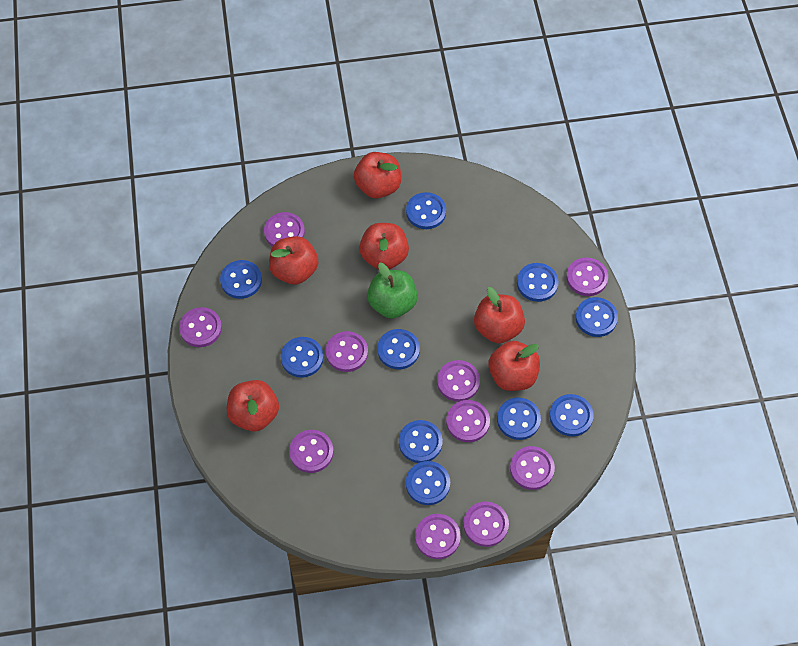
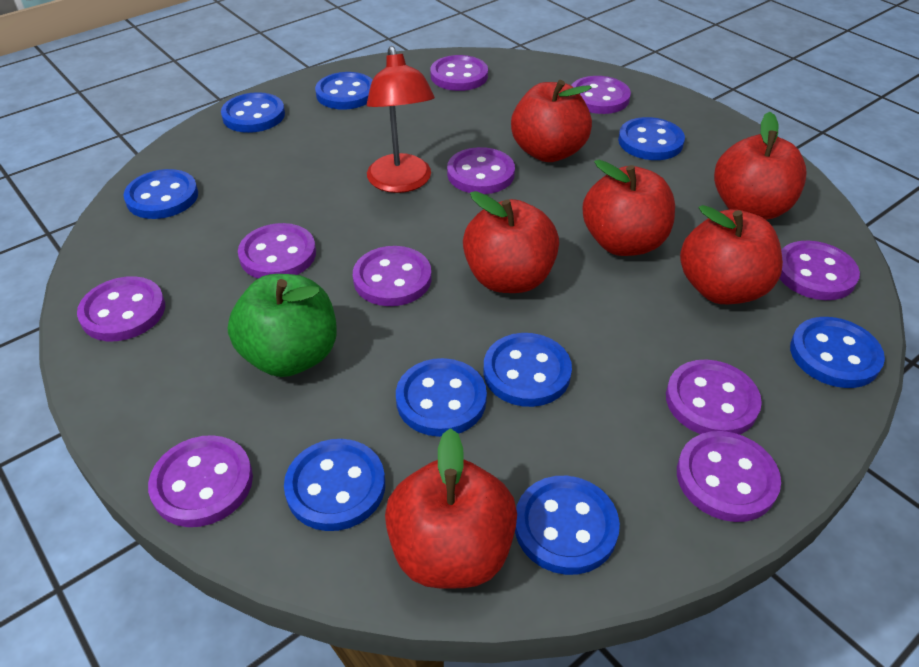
blue button: [220,260,262,299] [281,337,324,378] [377,329,420,369] [399,420,443,463] [406,192,446,229] [406,461,450,505] [497,398,541,440] [517,263,559,302] [549,394,594,436] [575,297,618,337] = 10 -> [123,169,198,219] [221,92,285,133] [284,439,385,531] [315,72,373,110] [396,358,487,437] [483,333,572,407] [515,476,620,575] [618,117,685,160] [790,317,885,388] = 9
red lamp: none = 0 -> [367,46,435,193] = 1

